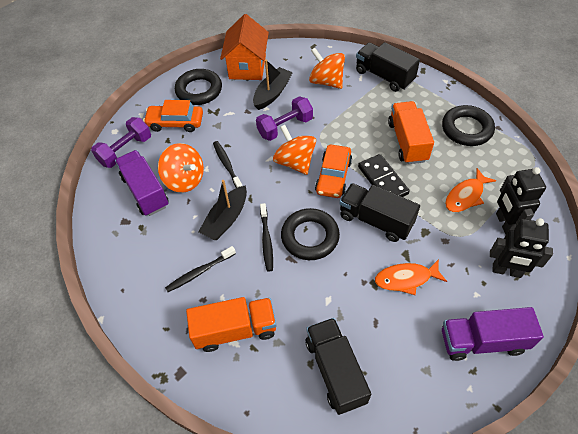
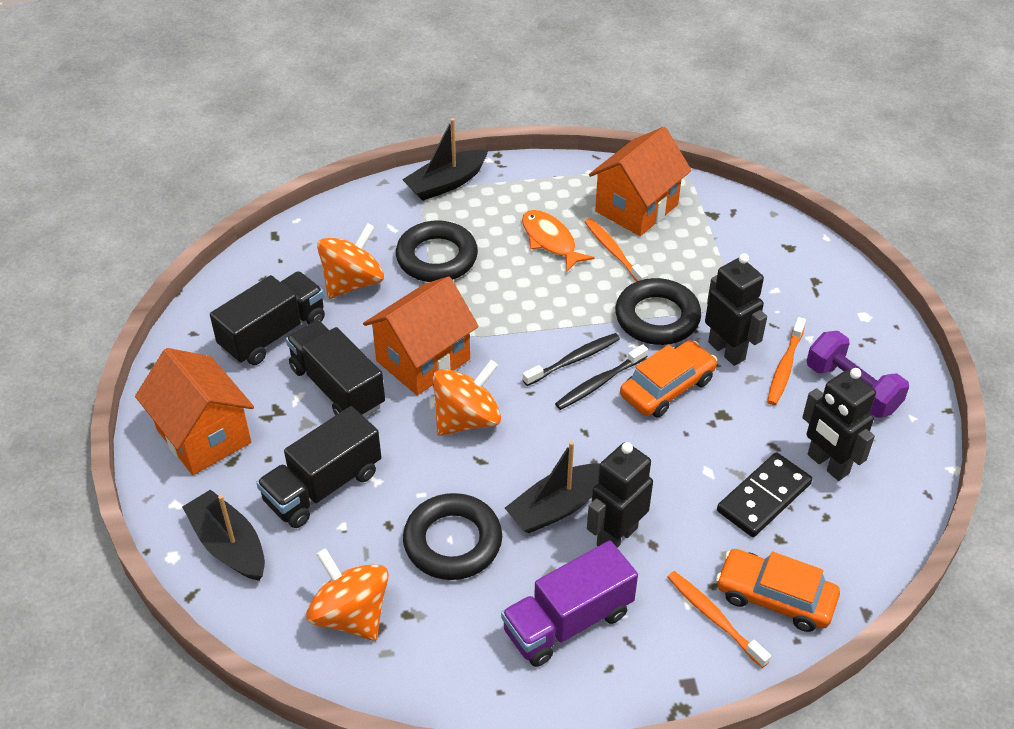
black boat: [198,180,247,240] [253,60,293,110] = 2 -> [182,489,265,581] [402,118,488,201] [505,441,600,533] = 3
black robot: [490,218,553,278] [496,167,546,235] = 2 -> [587,442,653,548] [705,253,767,366] [802,368,876,481] = 3
black toothbrush: [165,246,236,292] [213,141,242,188] [260,203,273,272] = 3 -> [523,333,620,386] [555,344,648,410] = 2
orange fish: [375,259,447,295] [445,168,496,212] = 2 -> [522,210,594,272] = 1
orange house: [220,14,269,80] = 1 -> [135,348,254,475] [363,276,479,395] [589,127,692,236] = 3
orange toothbrush: none = 0 -> [584,218,648,282] [667,571,771,668] [767,317,806,405] = 3
orange truck: [186,297,277,352] [388,101,434,164] = 2 -> none = 0
purple dumbbell: [91,117,151,168] [256,96,313,141] = 2 -> [807,331,909,418] = 1
purple truck: [115,150,169,216] [442,307,544,361] = 2 -> [501,541,638,667] = 1

